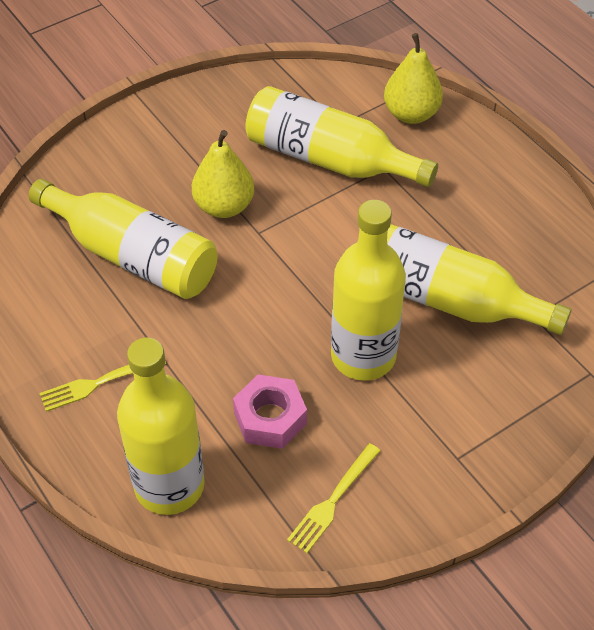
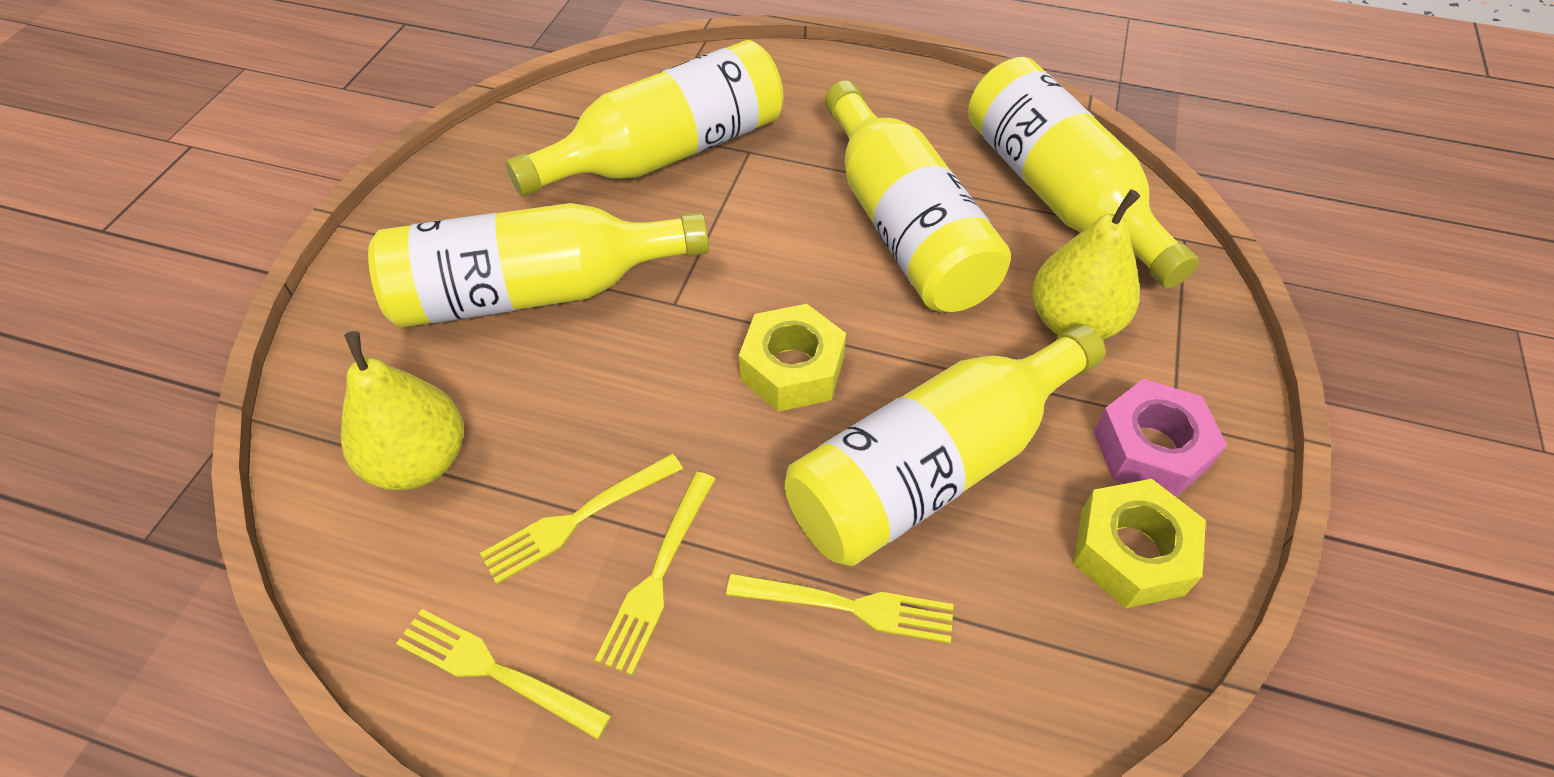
yellow fork: [39,361,166,412] [287,443,380,553] = 2 -> [396,609,612,739] [480,454,683,584] [595,472,715,675] [726,573,954,643] = 4
yellow nut: none = 0 -> [739,304,846,412] [1073,479,1206,608] = 2

